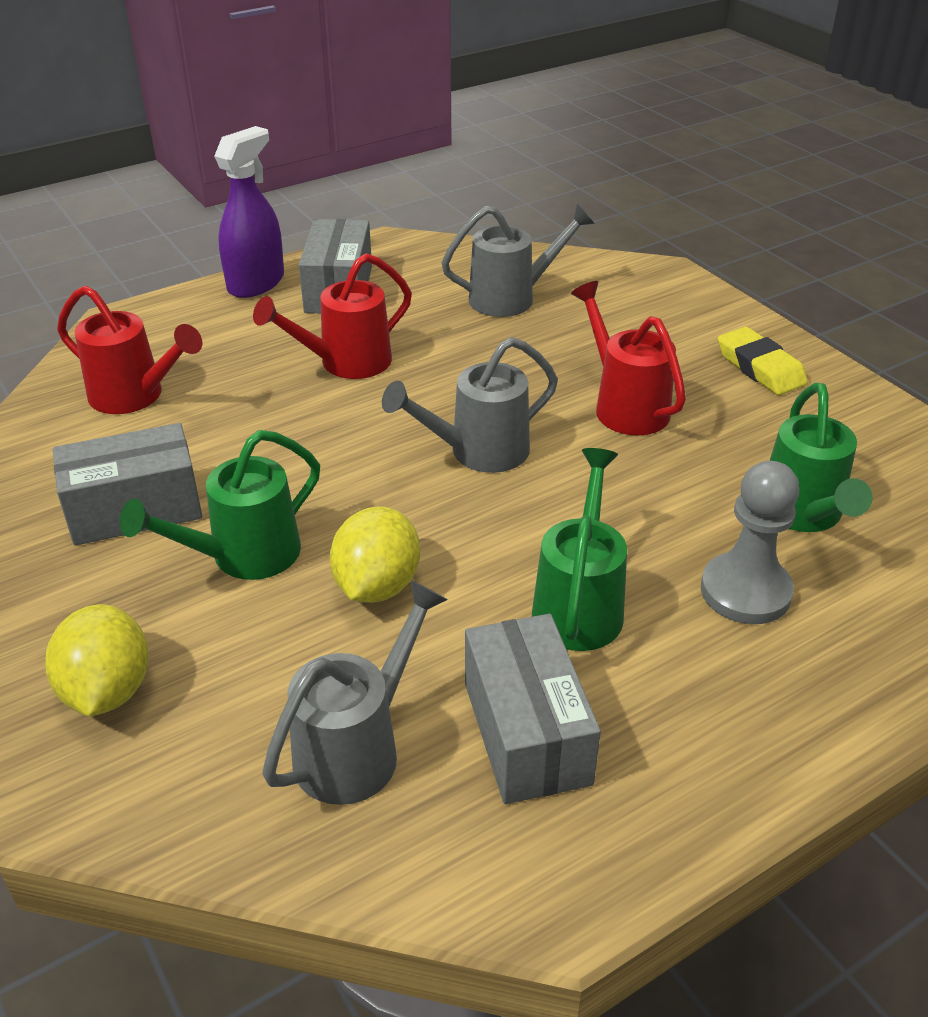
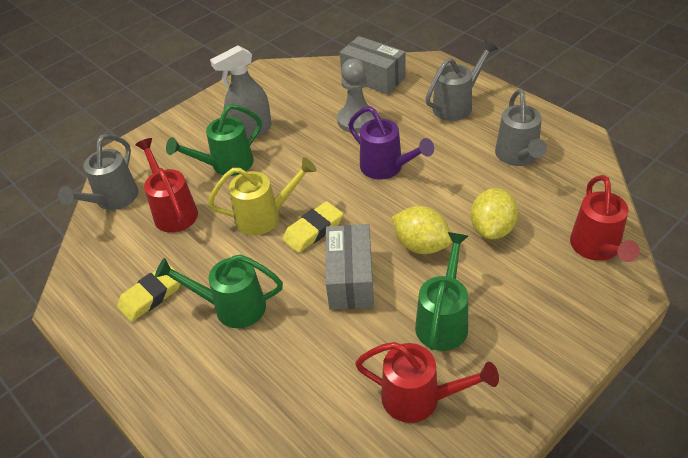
grey box: [53,423,203,546] [299,219,372,313] [465,614,601,804] = 3 -> [326,224,374,310] [340,36,406,94] = 2
grey spray bottle: none = 0 -> [210,45,271,140] = 1
purple spray bottle: [214,126,284,298] = 1 -> none = 0
purple watering can: none = 0 -> [348,106,434,180] = 1
yellow eraser: [718,327,808,395] = 1 -> [117,264,180,322] [282,201,343,253] = 2
yellow watering can: none = 0 -> [208,157,316,235] = 1

